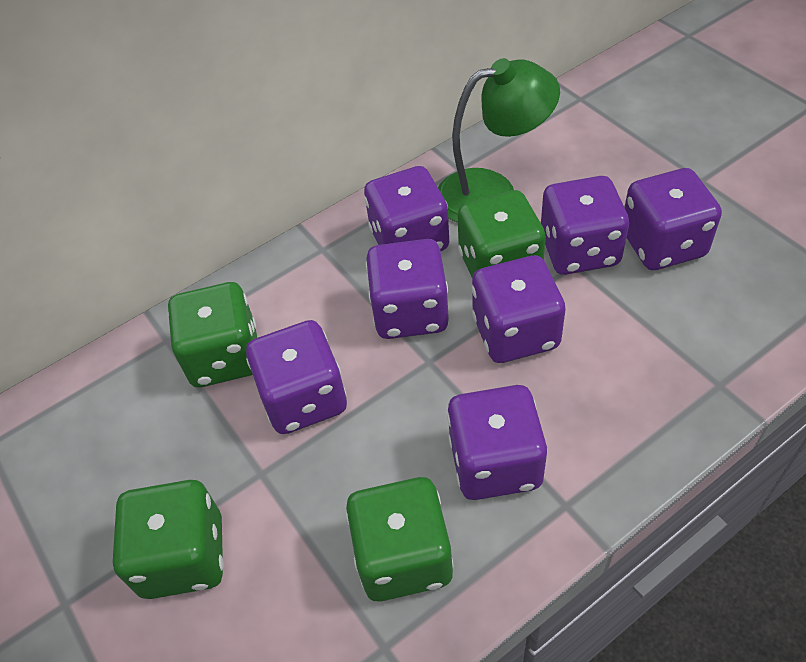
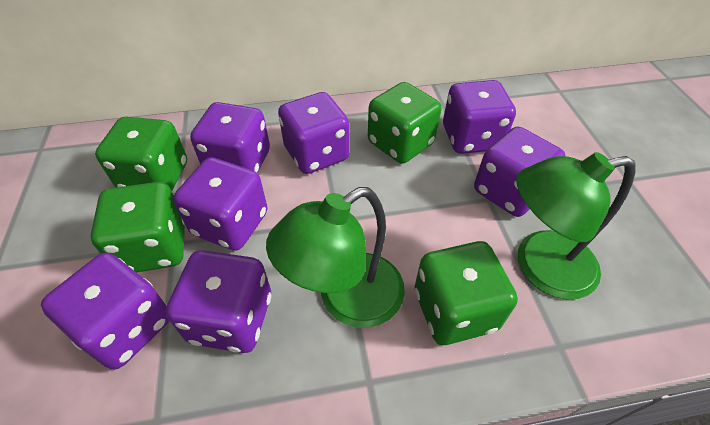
green lamp: [438,58,560,223] = 1 -> [266,187,405,328] [516,152,636,299] = 2

